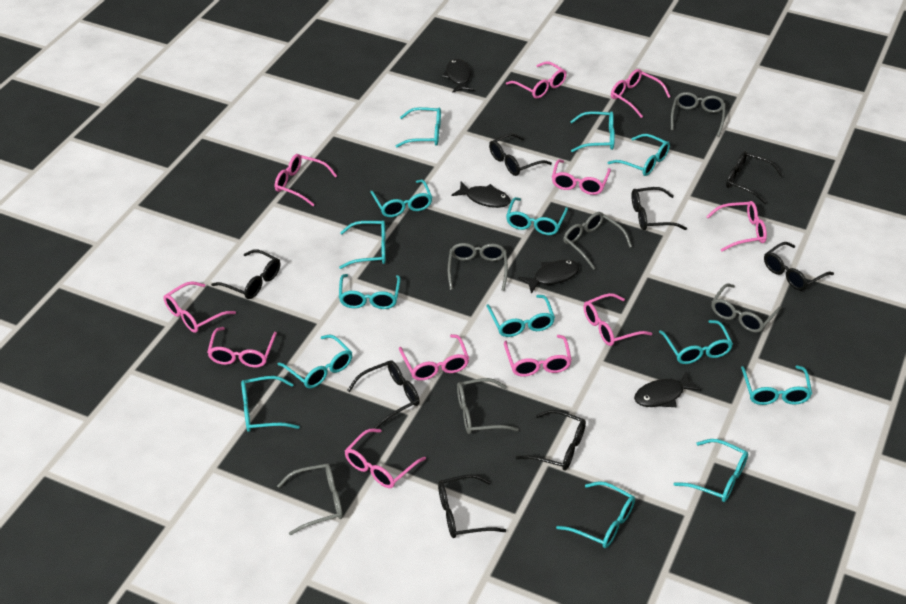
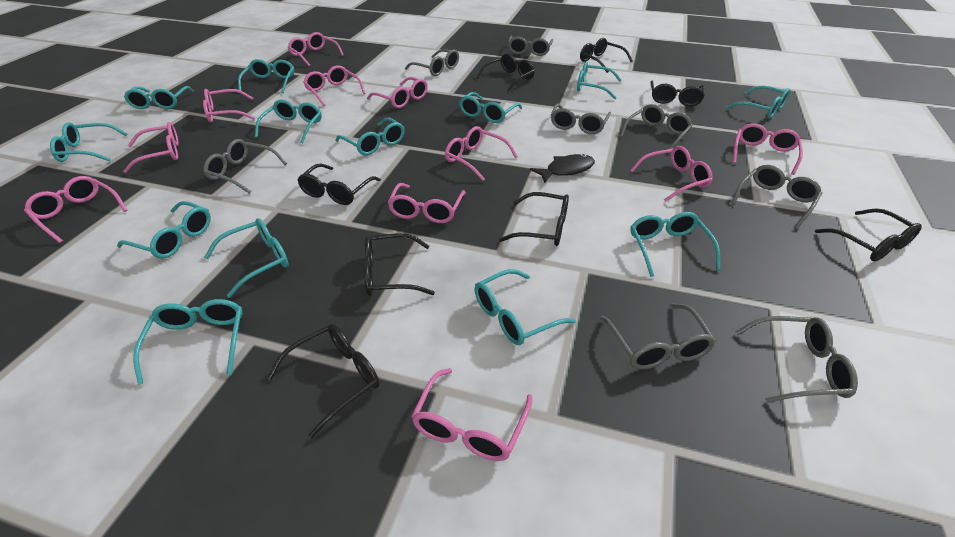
black fish: [442,59,474,93] [451,181,511,208] [518,260,579,294] [634,371,701,407] = 4 -> [530,154,595,183] = 1
grey glasses: [277,464,343,535] [448,243,508,291] [457,378,519,434] [563,212,632,270] [671,92,725,137] [711,283,782,333] = 6 -> [203,139,287,194] [405,49,459,76] [508,36,553,56] [551,104,611,134] [600,303,716,370] [620,104,693,154] [731,165,822,229] [735,316,858,403] = 8
turquoise glasses: [241,376,300,432] [277,334,352,388] [339,220,386,269] [339,274,401,309] [370,180,433,217] [396,107,441,147] [486,295,555,337] [506,197,568,235] [556,481,635,548] [570,111,615,152] [608,134,670,176] [659,320,733,364] [674,439,748,502] [741,365,812,405] = 14 -> [50,122,127,162] [117,201,211,258] [124,86,194,109] [133,299,243,385] [204,218,288,298] [238,59,294,93] [255,100,322,144] [335,117,404,155] [459,92,522,123] [474,269,576,345] [577,62,622,99] [630,212,720,277] [726,86,790,118] = 13

